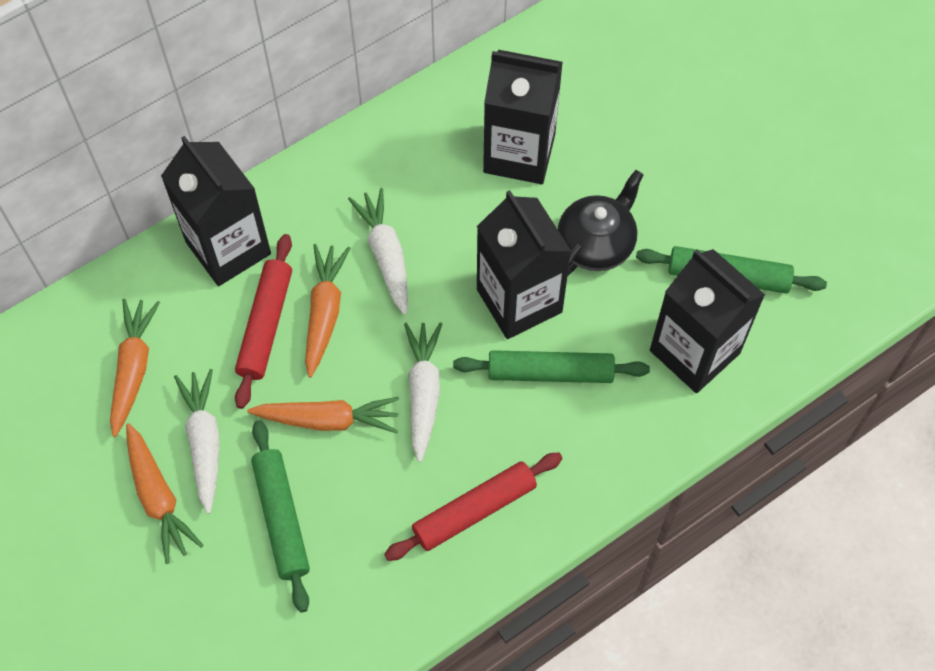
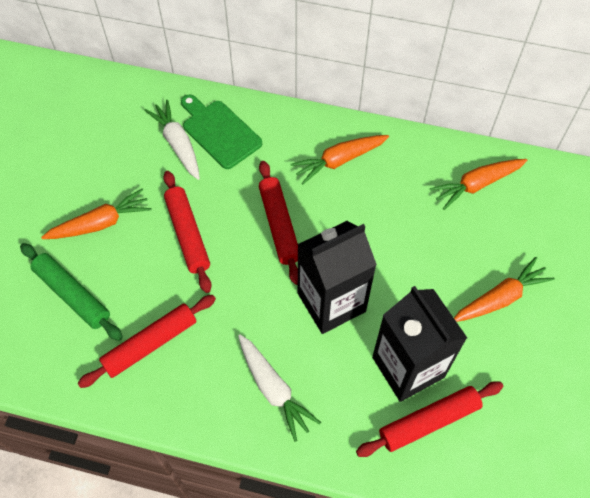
black carton: [161,136,271,286] [477,190,571,339] [483,50,563,184] [650,249,765,393] = 4 -> [297,221,377,334] [372,286,467,402] = 2
black teapot: [558,170,644,277] = 1 -> none = 0
green cutting board: none = 0 -> [181,95,262,169] = 1
green rolling pin: [251,420,310,613] [453,350,650,383] [636,246,827,293] = 3 -> [20,243,123,341] = 1
red rolling pin: [235,234,292,409] [384,452,563,561] = 2 -> [77,295,216,388] [163,171,212,293] [259,161,298,285] [356,381,503,457] = 4
white carrot: [174,369,220,514] [348,188,408,315] [404,322,442,462] = 3 -> [144,100,200,180] [238,334,321,442] = 2

